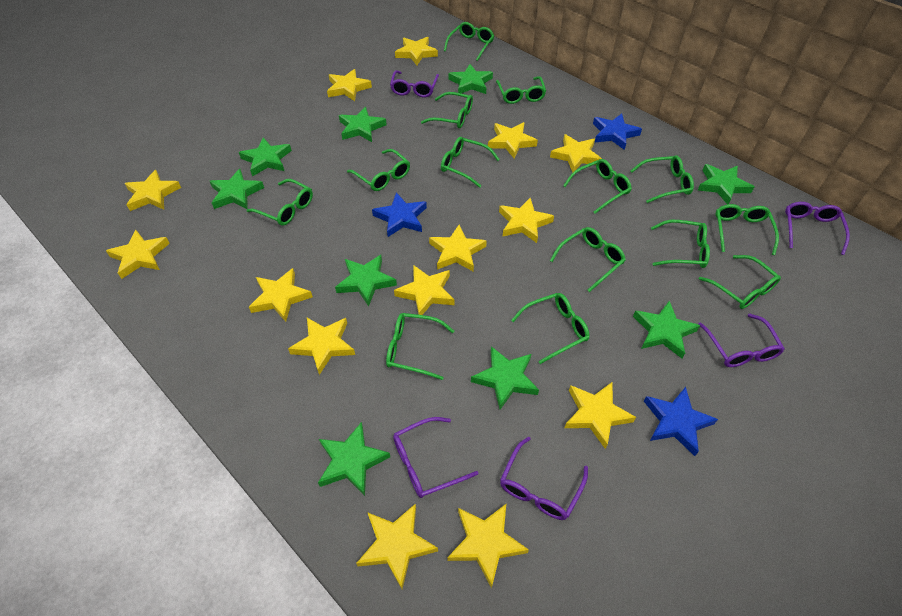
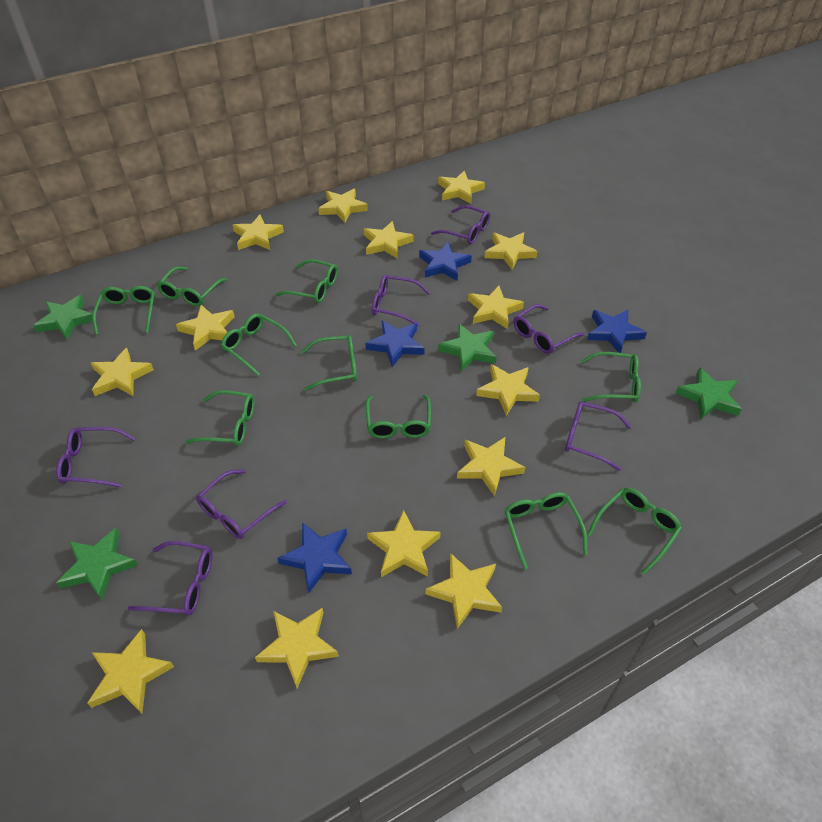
blue star: [372,192,427,237] [593,113,642,150] [644,387,718,456] = 3 -> [277,522,352,594] [365,320,424,367] [419,242,472,281] [587,309,647,353] = 4
green glasses: [247,179,313,226] [347,149,410,191] [386,313,454,380] [421,92,473,128] [441,137,500,188] [444,22,494,61] [496,76,546,104] [511,293,590,364] [550,227,626,292] [563,159,632,214] [631,155,694,203] [651,220,710,268] [699,255,781,309] [715,204,779,255] = 14 -> [93,286,155,335] [157,267,228,306] [185,390,255,446] [221,313,297,376] [275,259,338,303] [301,335,357,391] [366,395,431,439] [504,492,588,569] [581,352,641,403] [588,488,682,575] = 10
green star: [210,169,264,209] [239,137,292,176] [318,422,390,496] [335,255,397,306] [339,107,387,142] [448,64,493,94] [471,346,539,409] [633,301,700,358] [698,164,754,204] = 9 -> [33,295,97,340] [56,528,138,600] [438,324,497,372] [676,367,742,419] = 4
purple glasses: [390,70,439,98] [393,417,478,498] [500,437,588,520] [698,314,785,367] [785,202,850,255] = 5 -> [56,427,136,487] [128,541,212,616] [196,469,287,539] [372,275,430,326] [431,205,490,244] [513,304,584,354] [565,402,632,471] = 7

